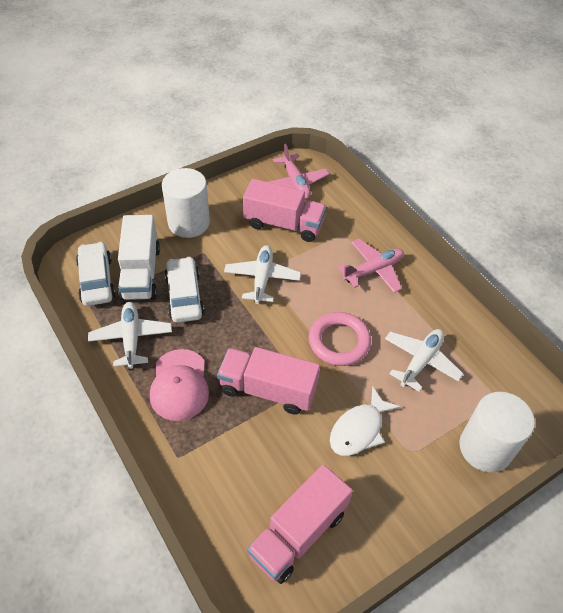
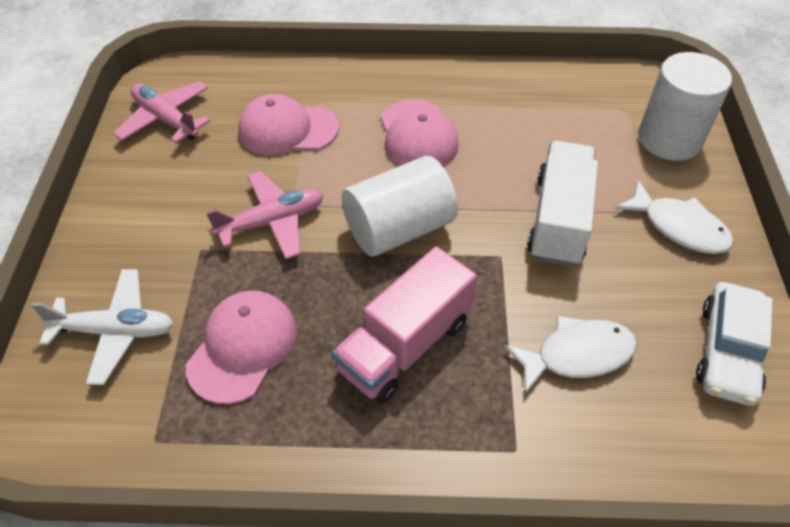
pink cap: [150,349,209,421] = 1 -> [186,291,297,404] [238,94,339,156] [381,99,459,167] = 3
pink ring: [309,312,371,366] = 1 -> none = 0
pink truck: [217,347,320,415] [243,179,327,242] [247,464,353,584] = 3 -> [332,246,477,404] = 1
white car: [76,242,116,306] [164,257,204,323] = 2 -> [696,282,772,406] = 1
white fish: [330,386,400,456] = 1 -> [504,316,637,394] [615,180,734,254] = 2
white plane: [88,302,172,369] [224,245,301,304] [385,329,464,392] = 3 -> [31,269,174,385] = 1

